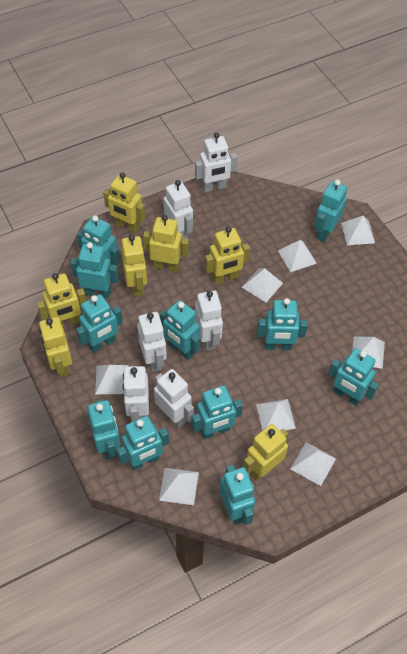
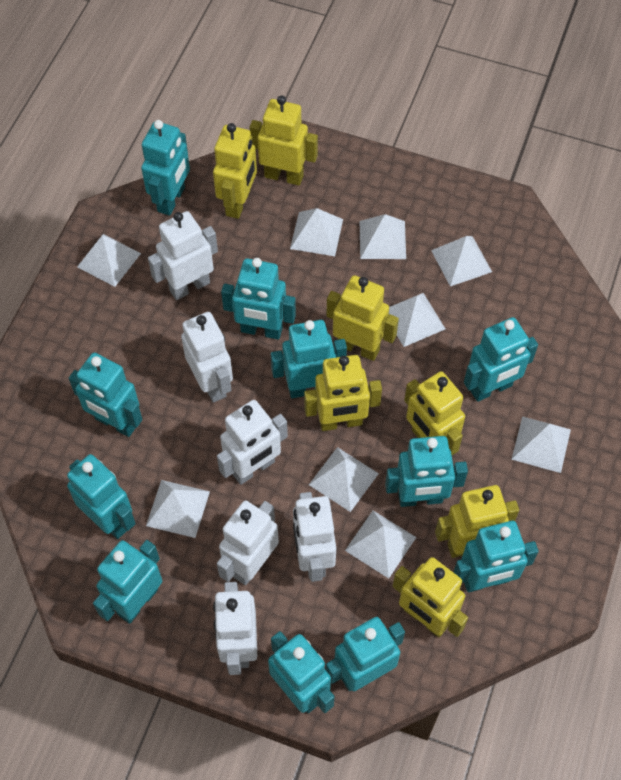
white pyramid: [95,365,129,394] [159,468,199,505] [242,268,283,302] [256,399,296,430] [278,240,317,272] [291,442,336,486] [341,215,375,245] [352,336,385,369] = 8 -> [77,234,141,287] [146,480,210,538] [290,208,343,256] [309,447,379,512] [345,511,416,578] [360,214,406,259] [389,293,445,347] [431,236,492,286] [511,416,571,473] = 9

